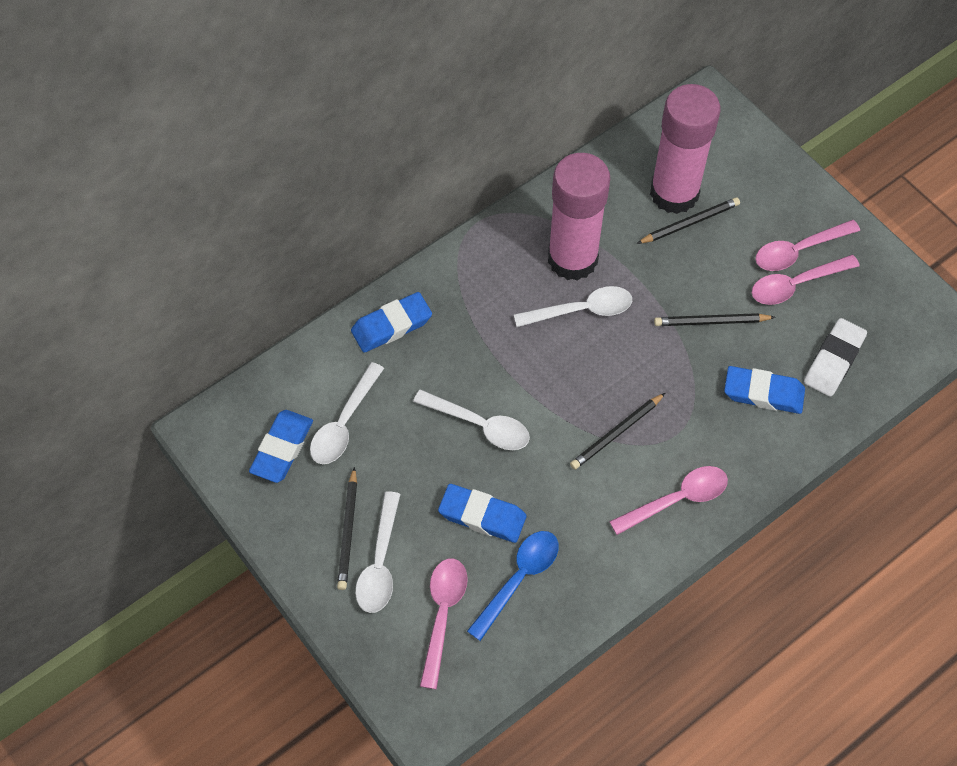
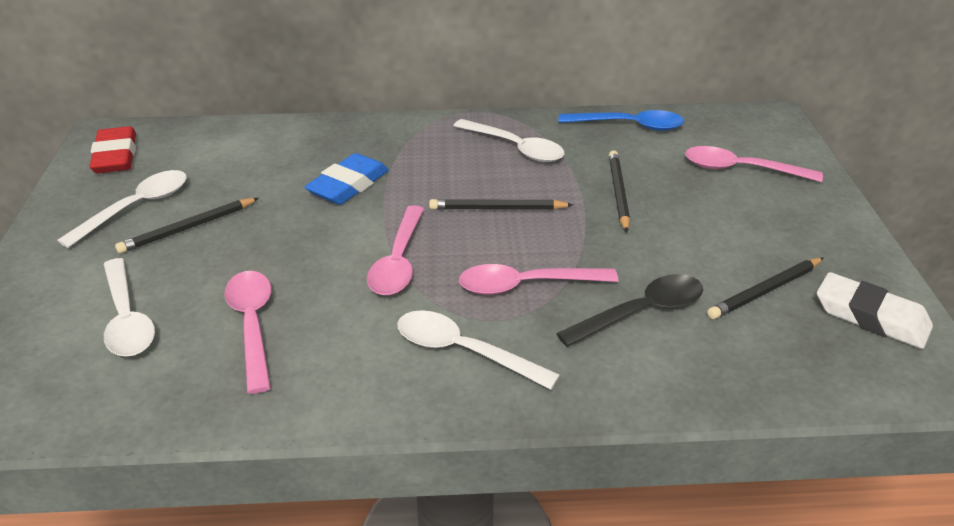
black spoon: none = 0 -> [556,274,703,347] = 1
blue eraser: [249,410,313,483] [351,292,432,353] [438,484,526,543] [724,366,805,414] = 4 -> [305,153,389,205] = 1
pink glue stick: [548,153,610,281] [650,84,720,214] = 2 -> none = 0
red eraser: none = 0 -> [90,126,136,173] = 1

